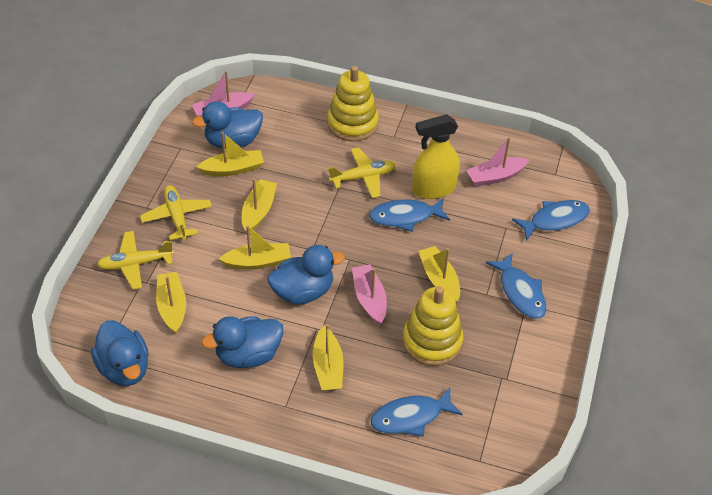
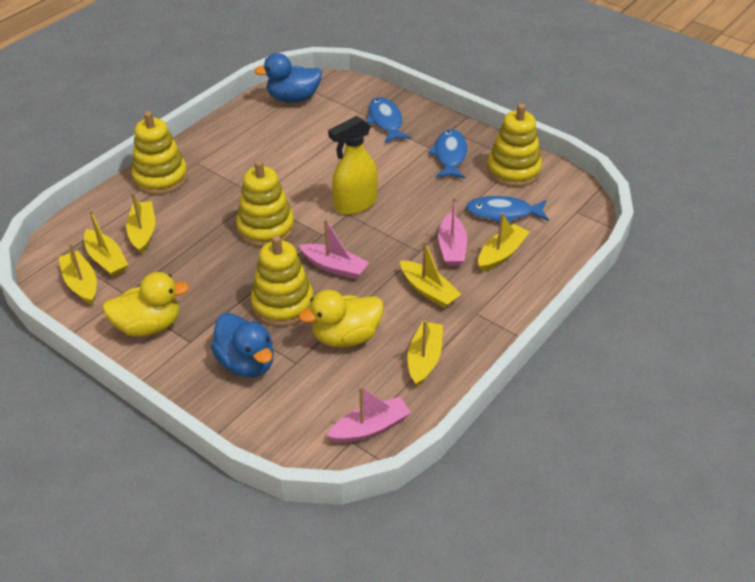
blue duck: [91,320,149,386] [192,101,263,149] [202,316,283,368] [268,245,345,305] = 4 -> [211,313,274,377] [254,53,322,102] = 2
blue fish: [369,198,450,232] [371,387,463,437] [486,253,547,319] [512,200,590,241] = 4 -> [366,97,411,143] [428,129,467,179] [466,196,549,223] = 3
yellow duck: none = 0 -> [102,272,189,336] [299,290,384,347] = 2
yellow plane: [97,231,174,289] [140,185,212,240] [328,147,397,198] = 3 -> none = 0
yellow stacking toy: [327,66,379,142] [403,286,464,366] = 2 -> [132,111,188,195] [236,160,295,247] [251,235,313,326] [487,103,542,187] = 4

